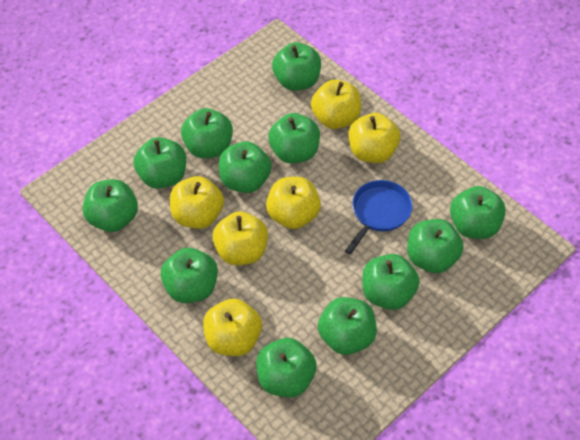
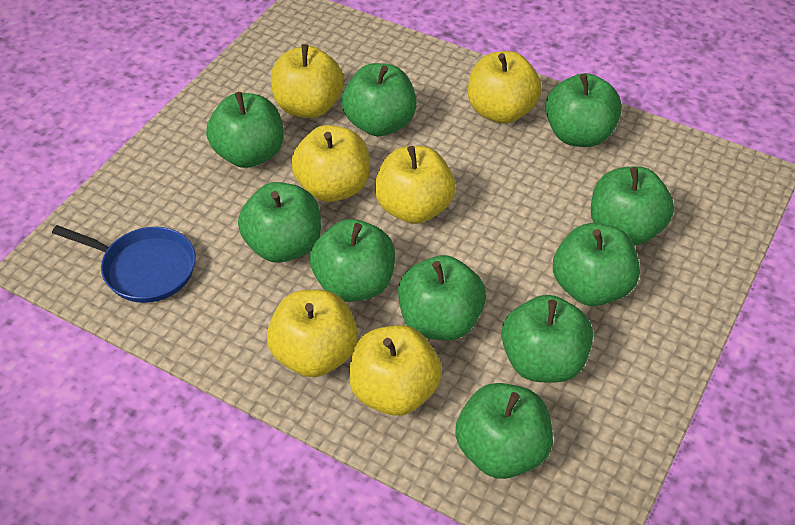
green apple: [83,179,138,232] [134,137,186,189] [161,248,218,303] [181,108,233,158] [219,141,271,193] [256,338,317,397] [268,113,320,163] [272,42,321,91] [318,297,377,355] [362,254,419,310] [407,219,464,273] [450,186,506,239] = 12 -> [206,92,284,168] [238,182,321,263] [310,219,395,302] [342,63,417,136] [398,255,486,340] [455,383,553,479] [501,295,593,383] [545,73,622,147] [553,223,640,306] [591,166,674,246] = 10

